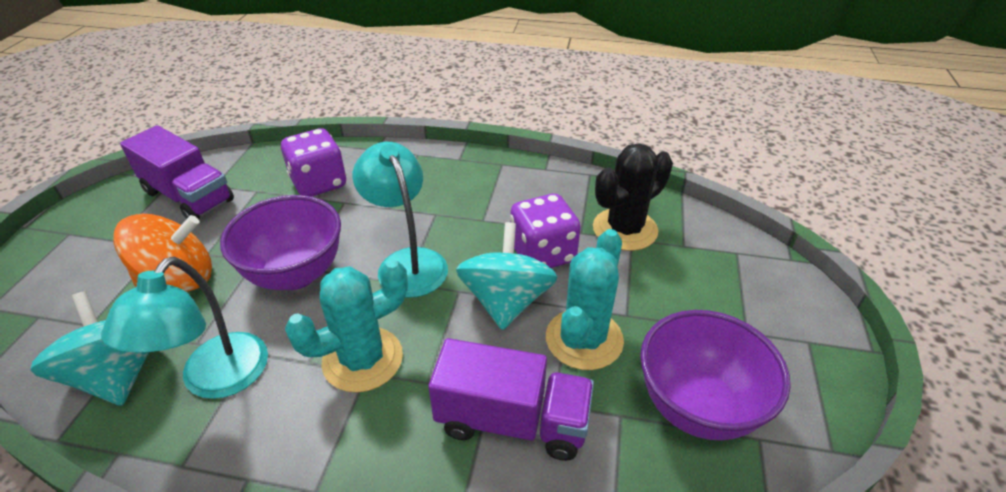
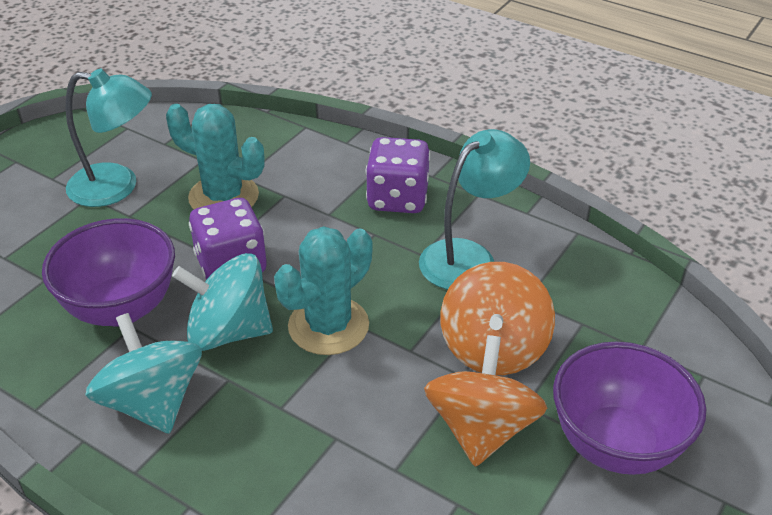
black cactus: [593,143,673,251] = 1 -> none = 0
orange spinning top: [113,214,212,292] = 1 -> [424,335,547,467] [440,262,555,375] = 2
purple truck: [120,125,234,219] [429,338,594,461] = 2 -> none = 0

